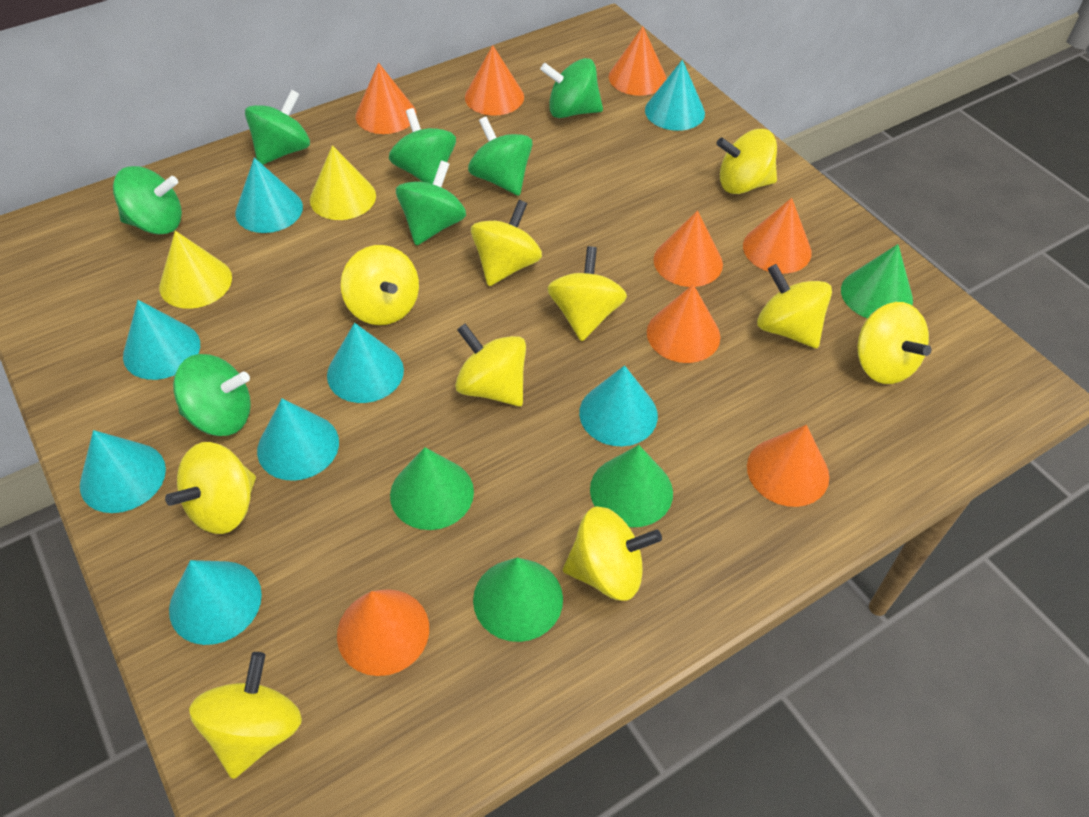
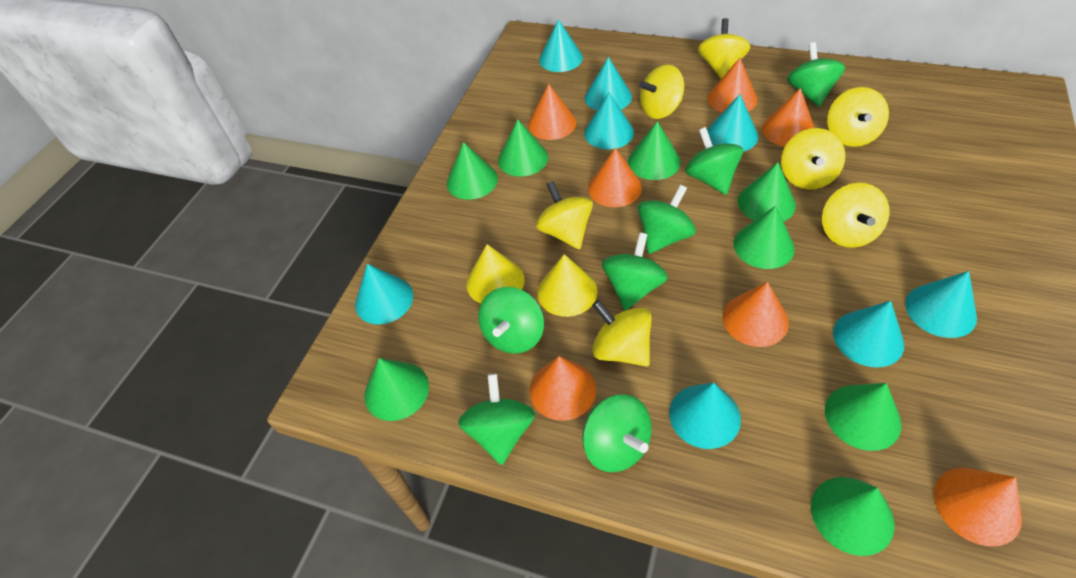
green cone: [390,447,474,530] [473,558,563,642] [590,445,673,527] [841,244,913,318] = 4 -> [364,358,429,421] [447,142,498,200] [498,119,548,177] [628,121,681,180] [733,206,795,269] [738,162,796,222] [811,477,895,556] [825,383,902,451] = 8
orange cone: [337,589,429,676] [356,63,416,134] [465,45,524,116] [609,26,667,96] [647,284,720,363] [654,210,723,287] [743,198,812,274] [747,425,829,507] = 8 -> [528,84,576,140] [530,356,596,421] [588,148,642,207] [708,58,758,113] [723,282,789,347] [762,88,815,147] [934,468,1022,546] = 7
yellow spinning top: [165,442,256,534] [189,652,302,779] [341,245,419,325] [455,324,526,406] [471,200,542,286] [547,246,627,341] [563,506,662,601] [716,129,777,194] [757,264,832,348] [857,302,931,384] = 10 -> [536,181,593,249] [592,300,652,367] [639,65,684,119] [698,18,750,79] [781,128,846,190] [822,183,890,248] [827,87,889,147] = 7

